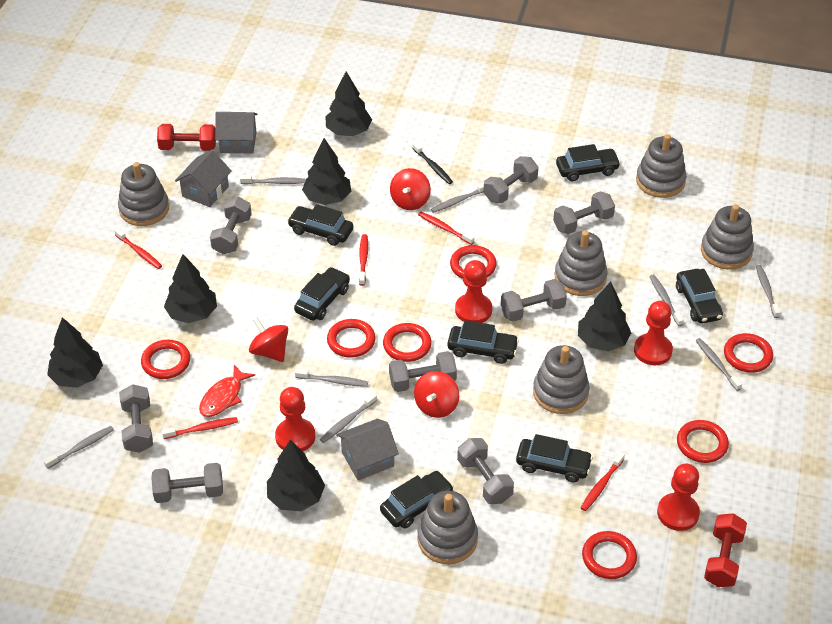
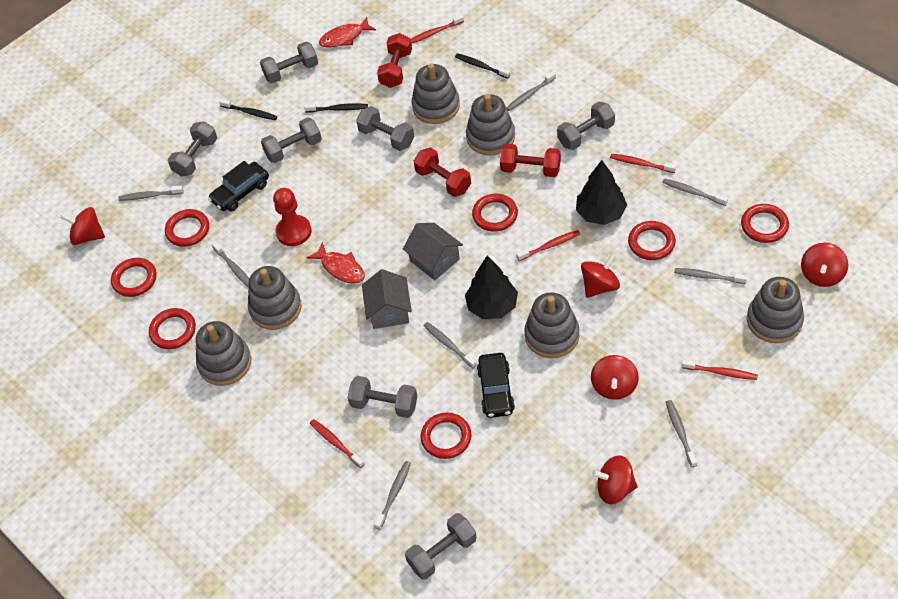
black car: [287,204,353,246] [294,267,350,321] [380,471,454,529] [447,320,519,364] [516,434,593,483] [556,144,621,181] [676,269,723,324] = 7 -> [208,161,269,212] [477,353,515,418] = 2
black toothbrush: [412,142,453,184] = 1 -> [219,99,278,120] [304,103,368,112] [455,53,510,79] = 3
black tree: [47,317,103,388] [164,254,217,323] [267,439,325,511] [302,138,351,205] [325,71,372,136] [578,282,631,351] = 6 -> [465,256,518,319] [576,160,627,225] = 2
grey dumbbell: [119,384,153,453] [151,463,223,503] [210,197,252,254] [389,351,457,392] [457,438,514,504] [483,156,538,203] [501,279,567,322] [553,191,615,234] = 8 -> [168,121,217,177] [260,42,318,83] [261,117,322,163] [348,376,417,418] [356,106,414,151] [405,513,477,580] [557,101,615,150] = 7
grey house: [175,150,232,207] [215,112,258,154] [336,419,399,480] = 3 -> [362,269,412,329] [403,223,463,280] = 2
red dumbbell: [157,124,216,151] [704,513,747,587] = 2 -> [377,33,412,88] [414,148,471,197] [500,144,561,177] = 3
red fish: [199,365,255,417] = 1 -> [307,242,365,284] [319,17,376,48] = 2
red pawn: [275,387,315,451] [455,260,492,323] [634,301,673,365] [657,464,700,531] = 4 -> [273,188,312,246] = 1
red spinning top: [249,317,288,362] [390,168,431,210] [414,371,459,418] = 3 -> [60,207,105,245] [581,254,620,298] [591,355,639,400] [592,455,638,504] [801,243,848,287] = 5

